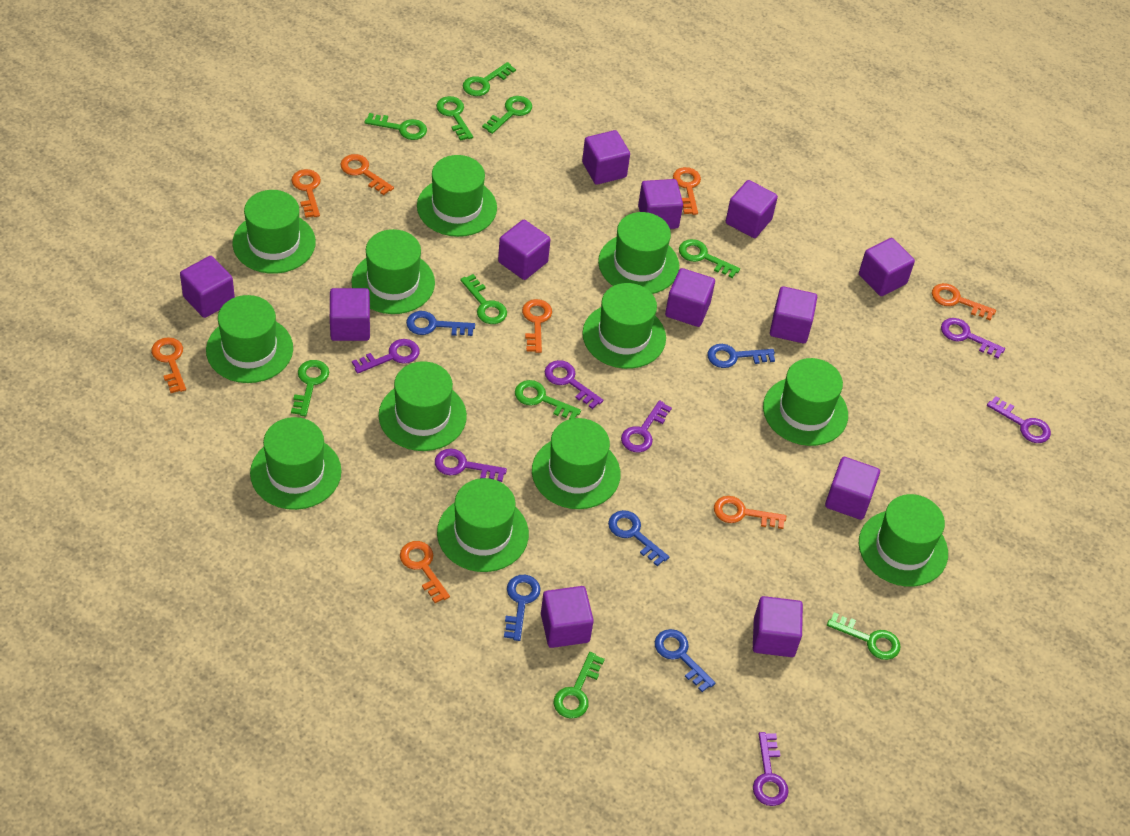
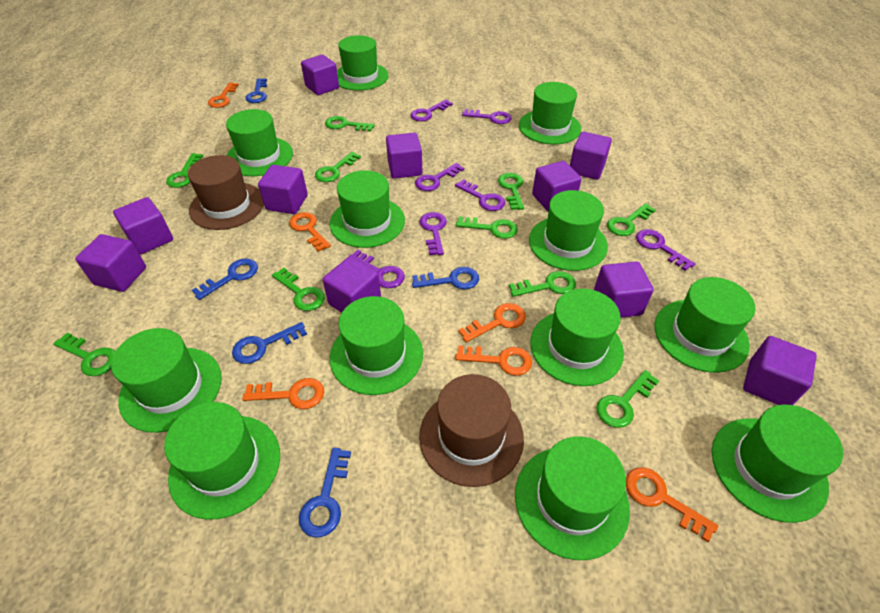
brown hat: none = 0 -> [188,155,264,230] [419,374,524,487] = 2
orange key: [151,337,186,393] [291,169,321,218] [340,154,394,195] [400,541,450,603] [522,299,552,353] [673,167,701,215] [714,496,786,529] [932,283,996,320] = 8 -> [208,82,239,108] [242,378,324,409] [289,212,331,252] [455,346,532,376] [458,303,526,343] [626,467,718,542] = 6
purple cube: [180,256,235,318] [330,288,370,341] [498,220,550,280] [541,586,594,648] [582,130,630,185] [638,179,683,229] [665,268,715,327] [726,180,778,238] [753,596,803,657] [770,286,817,343] [825,457,880,520] [859,238,915,296] = 12 -> [75,234,146,292] [113,197,173,254] [258,165,308,214] [301,54,339,95] [323,257,381,313] [386,133,422,179] [532,161,582,211] [570,132,612,180] [594,261,654,318] [743,336,817,405] = 10

